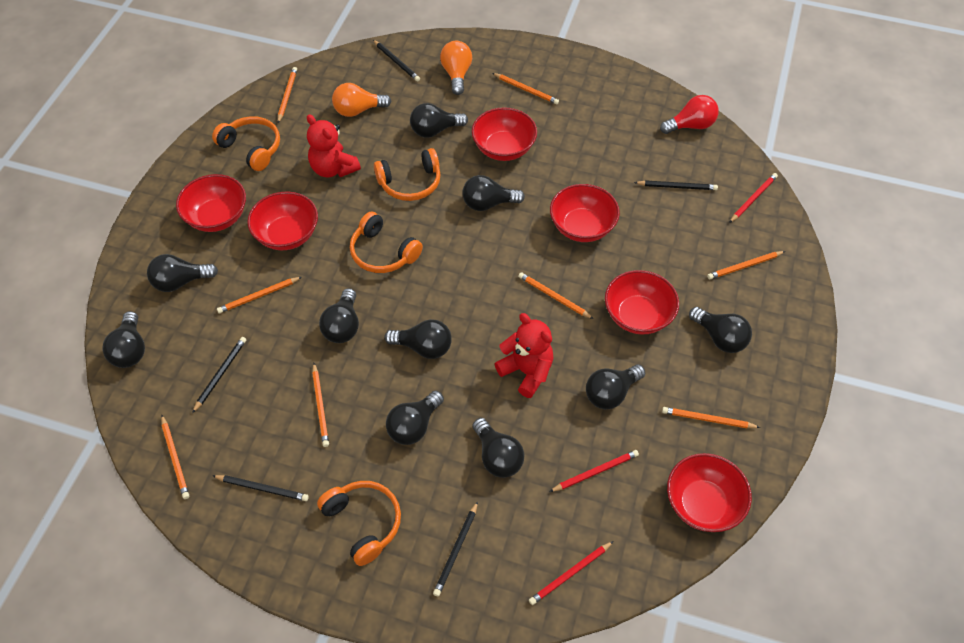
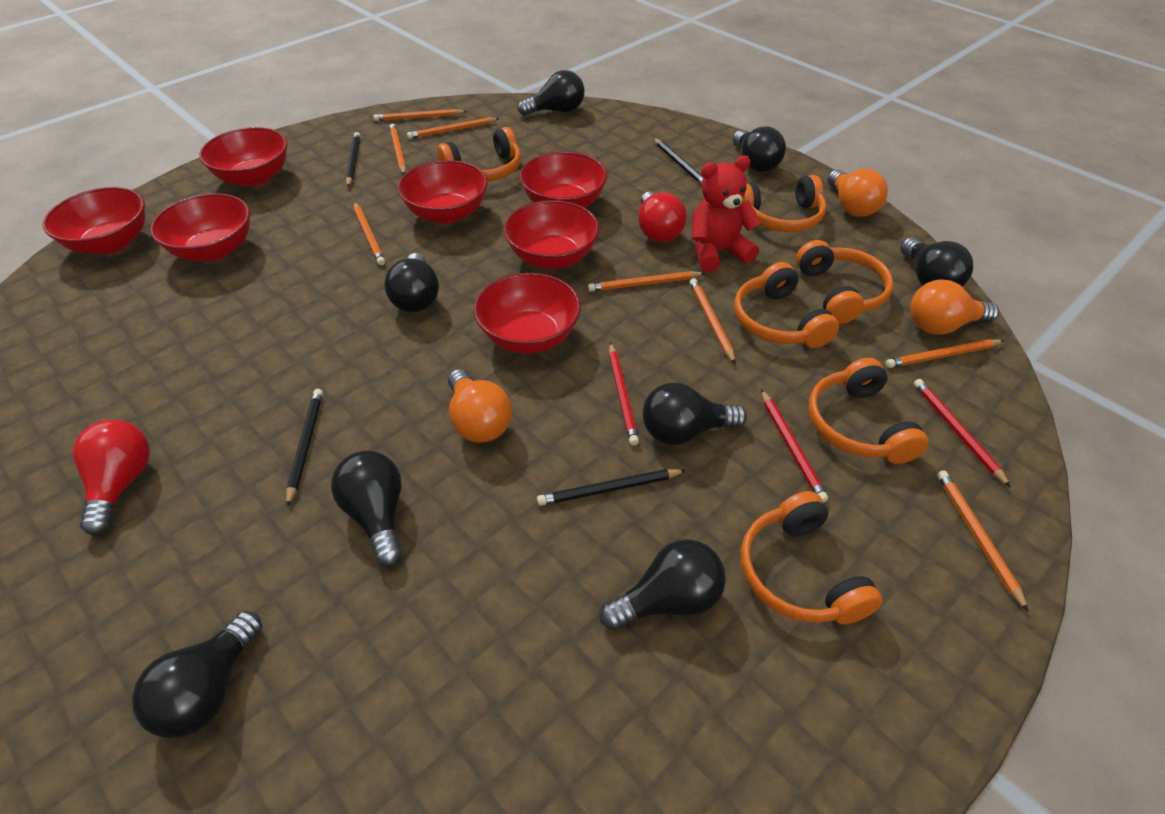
black light bulb: [102,311,145,368] [147,254,218,292] [319,288,359,343] [384,319,452,359] [386,390,444,445] [410,103,468,138] [462,175,525,211] [473,418,524,478] [586,364,645,409] [689,307,752,353] = 10 -> [132,611,262,738] [331,451,402,567] [384,253,439,312] [518,70,584,116] [600,539,726,630] [643,383,747,445] [733,126,786,172] [900,238,973,287] = 8
black pencil: [192,337,246,413] [213,475,309,501] [373,40,420,81] [433,501,478,596] [634,180,718,190] = 5 -> [286,389,323,507] [346,132,360,187] [537,469,686,506] [653,138,703,185] = 4
orange headphones: [212,116,280,171] [317,481,401,566] [350,211,423,273] [374,148,441,201] = 4 -> [437,127,521,181] [734,262,839,348] [740,175,826,232] [741,491,883,624] [796,240,893,324] [808,358,929,464] = 6
orange light bulb: [332,83,391,117] [440,41,472,95] = 2 -> [448,369,512,443] [827,169,888,217] [910,279,999,335] = 3
red bowl: [176,174,246,232] [247,192,318,250] [472,108,537,161] [550,184,620,242] [605,270,679,334] [667,453,752,532] = 6 -> [43,187,145,254] [150,193,250,261] [199,127,287,187] [398,160,488,224] [474,273,581,354] [504,200,599,269] [519,152,607,208] = 7
red light bulb: [660,95,719,134] = 1 -> [73,420,150,536] [638,191,687,242] = 2
red teddy bear: [307,114,361,178] [495,313,554,398] = 2 -> [691,156,761,273] = 1

